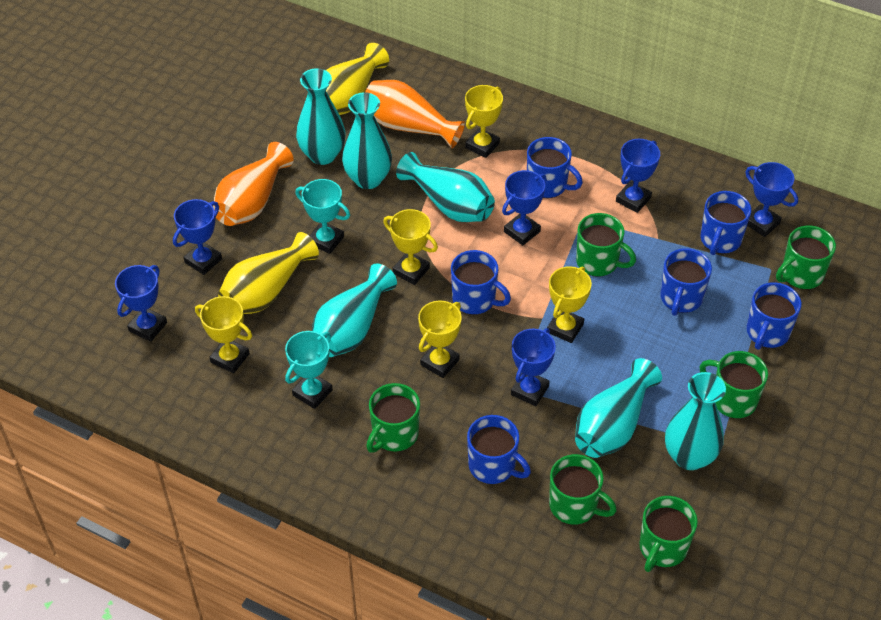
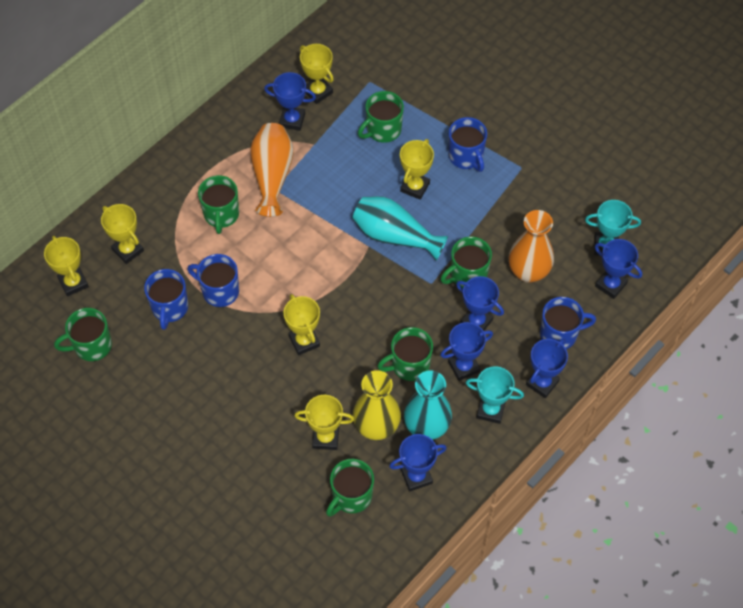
blue mug: [451,250,511,315] [467,415,531,484] [527,137,583,198] [660,248,712,316] [701,191,751,255] [747,282,801,350] = 6 -> [144,269,188,330] [187,254,239,307] [448,117,487,172] [540,297,596,349] = 4
turquoise vase: [296,68,346,165] [312,264,397,357] [342,92,392,189] [396,152,495,222] [575,358,662,458] [665,372,726,470] = 6 -> [352,196,448,261] [404,370,452,440] = 2
yellow trophy: [195,296,252,373] [383,209,438,285] [418,301,462,378] [465,85,503,158] [547,266,592,343] = 5 -> [44,236,89,297] [101,204,144,264] [284,294,320,355] [294,395,354,450] [300,44,334,104] [400,139,434,200] = 6
yellow vase: [218,232,319,314] [326,43,389,115] = 2 -> [353,370,401,440] = 1

